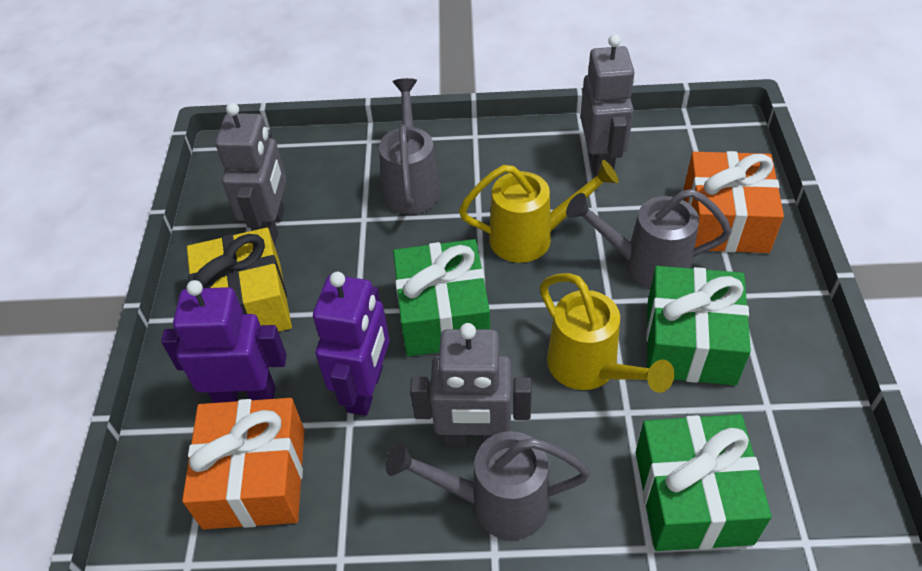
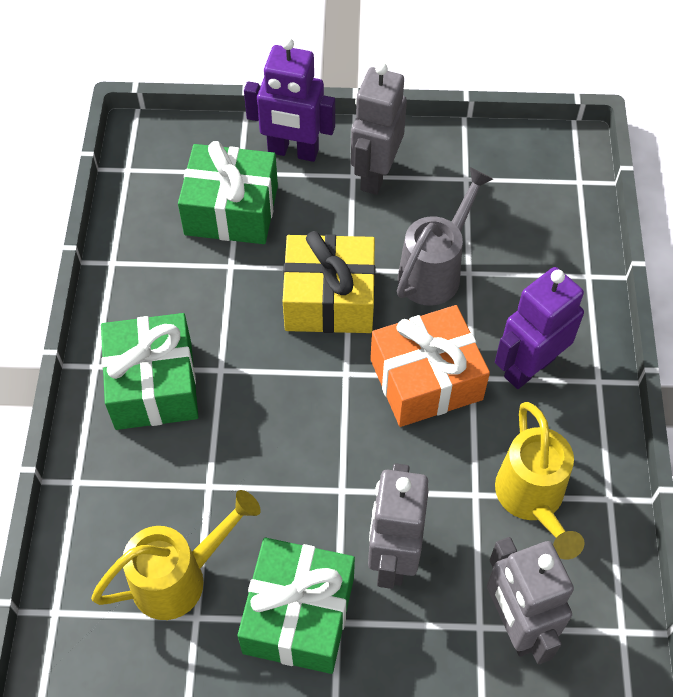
grey watering can: [379,78,441,214] [386,431,591,540] [566,189,732,288] = 3 -> [397,167,493,306] = 1
orange gift: [182,398,304,529] [684,151,784,253] = 2 -> [370,305,490,427] = 1

